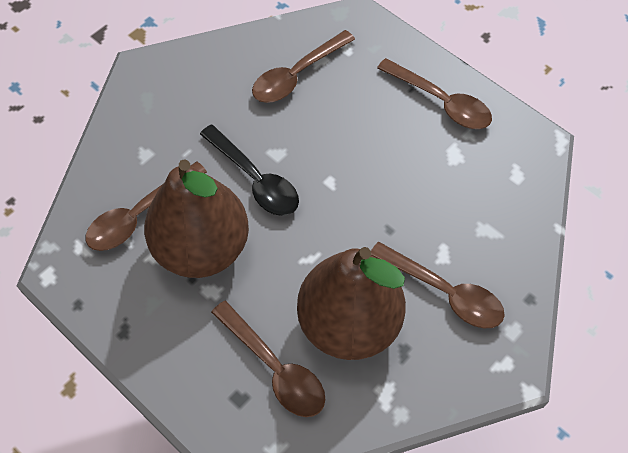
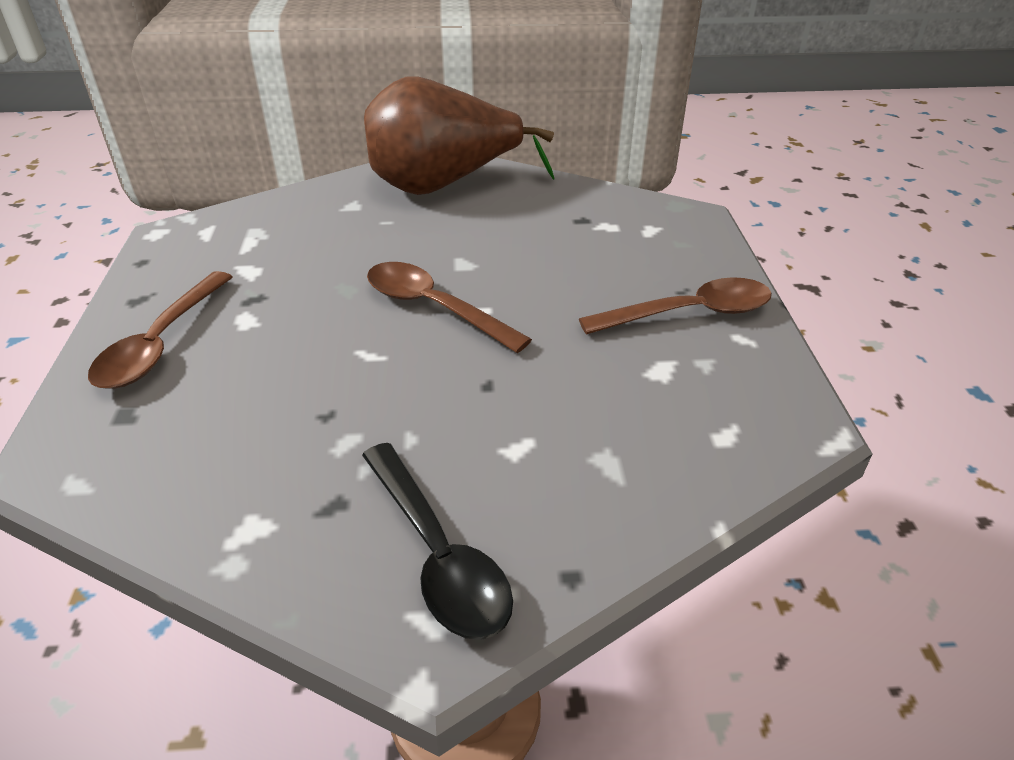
brown pear: [144,159,249,278] [297,247,406,360] = 2 -> [364,76,555,195] = 1
brown spoon: [86,161,207,251] [211,301,326,417] [252,30,355,103] [371,242,505,328] [377,58,492,129] = 5 -> [88,271,232,389] [367,262,532,353] [579,277,772,335] = 3

